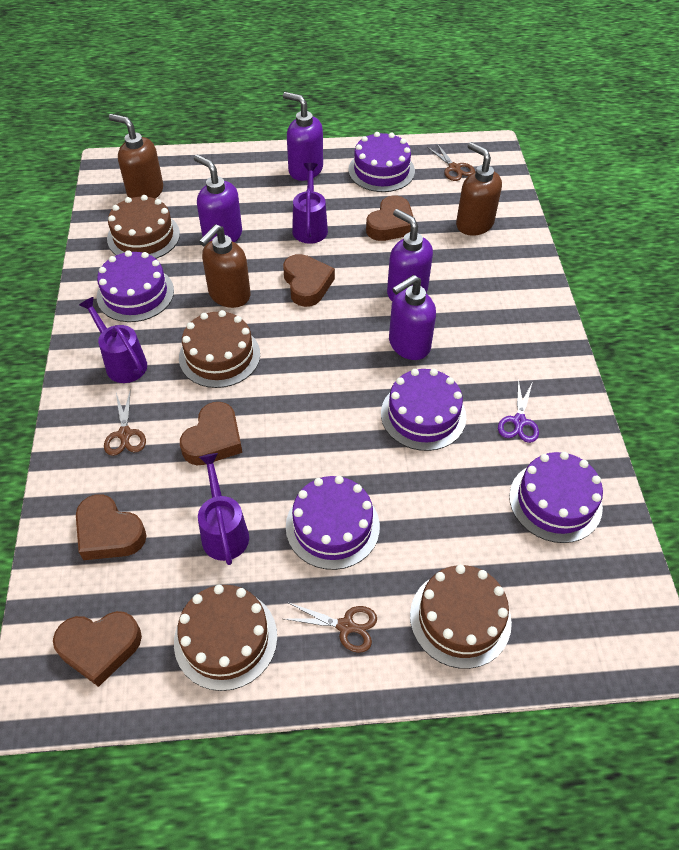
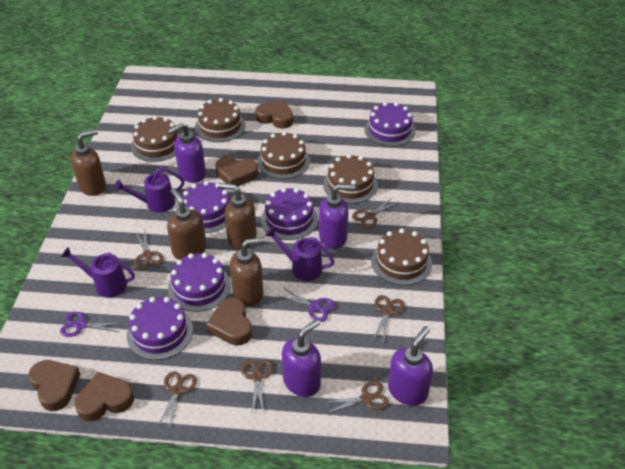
brown cake: [107,195,180,259] [174,585,277,691] [179,310,260,388] [410,565,512,669] = 4 -> [131,116,180,162] [195,98,245,142] [257,132,310,179] [323,154,378,204] [371,228,432,285] = 5
brown scissors: [104,389,146,456] [285,602,377,653] [427,143,475,181] = 3 -> [135,232,163,269] [157,371,197,430] [241,359,273,413] [322,381,389,414] [352,198,398,228] [373,295,405,343] = 6
brown soap dispenser: [109,114,163,199] [199,224,251,308] [456,142,502,236] = 3 -> [71,129,106,196] [167,188,207,260] [218,183,257,249] [230,237,266,306] = 4
purple scissors: [498,379,539,443] = 1 -> [60,312,123,337] [278,288,335,322] = 2

